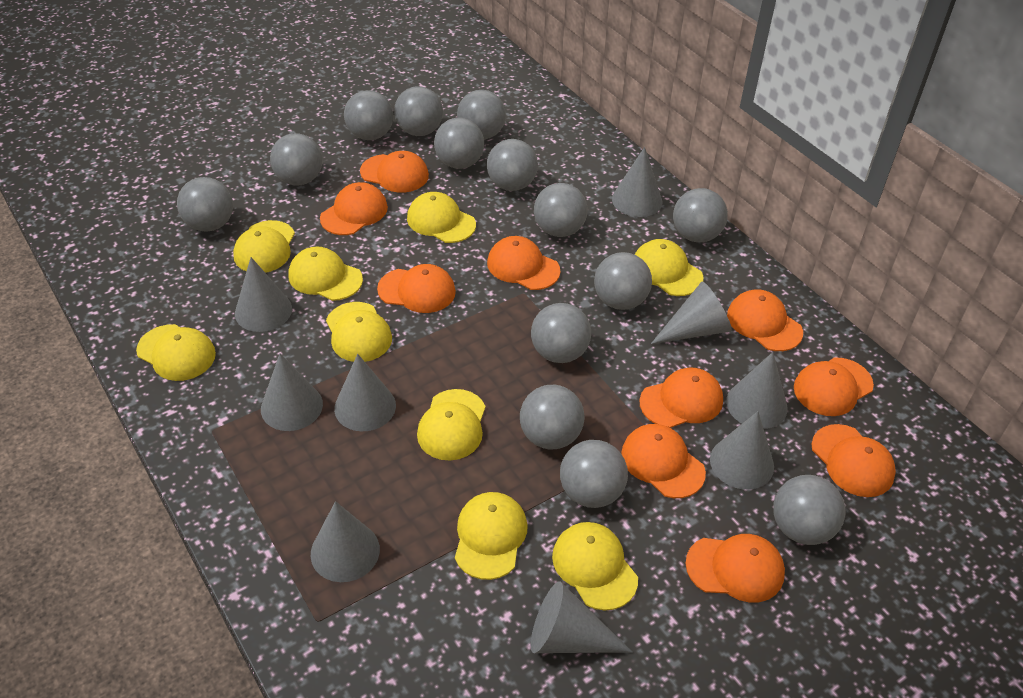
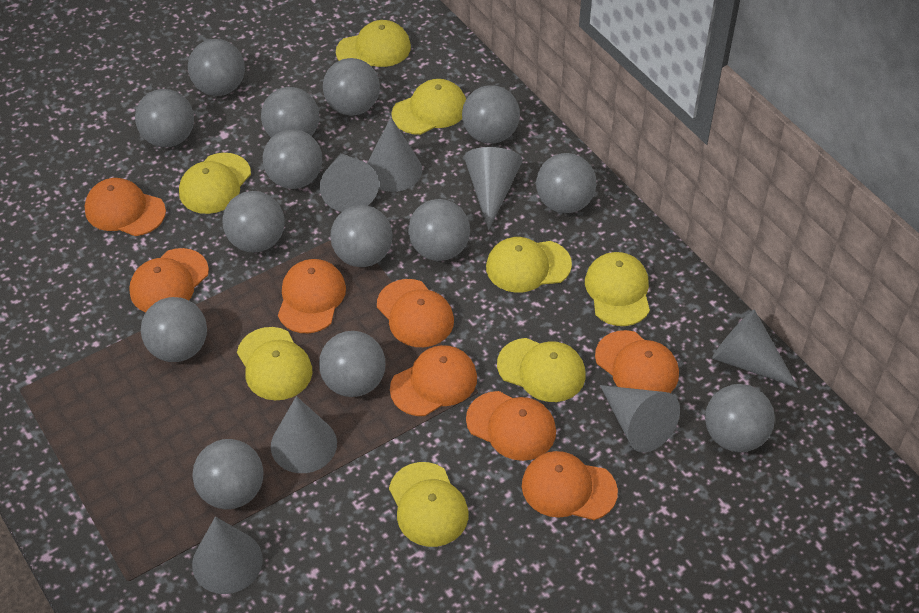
grey cone: [235,257,292,332] [261,354,323,431] [311,501,380,582] [334,354,396,431] [531,581,633,653] [612,147,663,217] [651,281,732,344] [710,411,774,490] [726,352,787,429] = 9 -> [192,517,263,594] [271,396,337,473] [320,153,379,212] [367,117,422,192] [464,147,523,230] [600,385,680,453] [712,310,798,388] = 7
orange cap: [320,182,388,235] [360,151,429,193] [377,264,456,313] [487,236,560,290] [621,424,706,498] [639,368,723,428] [686,534,785,603] [727,289,803,351] [794,358,874,416] [812,424,896,497] = 10 -> [85,178,166,236] [129,248,209,312] [278,259,346,333] [377,279,454,347] [390,345,477,416] [466,391,556,461] [522,451,618,520] [595,330,679,393] = 8
yellow cap: [136,324,216,381] [233,220,295,273] [288,247,363,301] [326,302,392,362] [407,192,476,243] [417,389,485,461] [455,492,527,580] [552,522,638,611] [635,239,703,296] = 9 -> [179,153,251,214] [237,327,312,400] [336,20,411,67] [389,462,468,547] [391,79,466,135] [486,237,572,293] [497,338,586,402] [585,252,650,326] = 8

